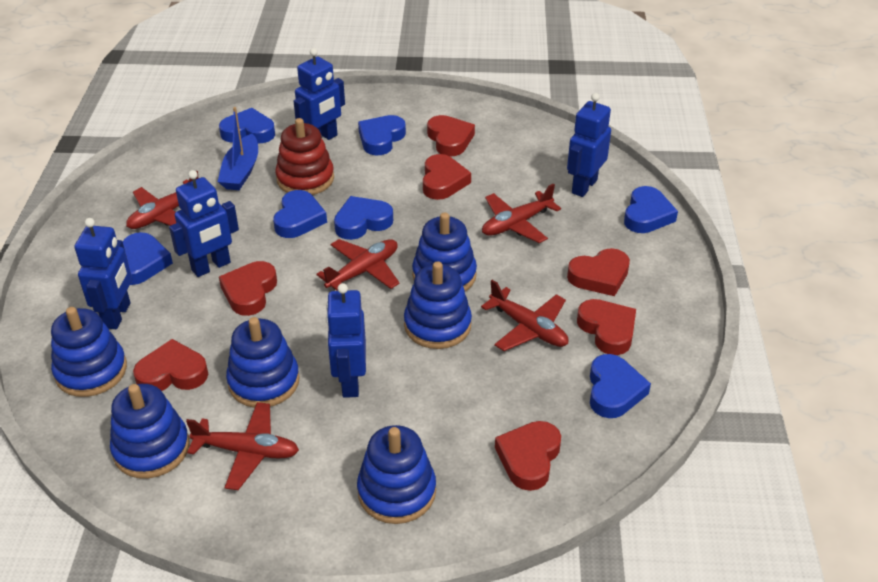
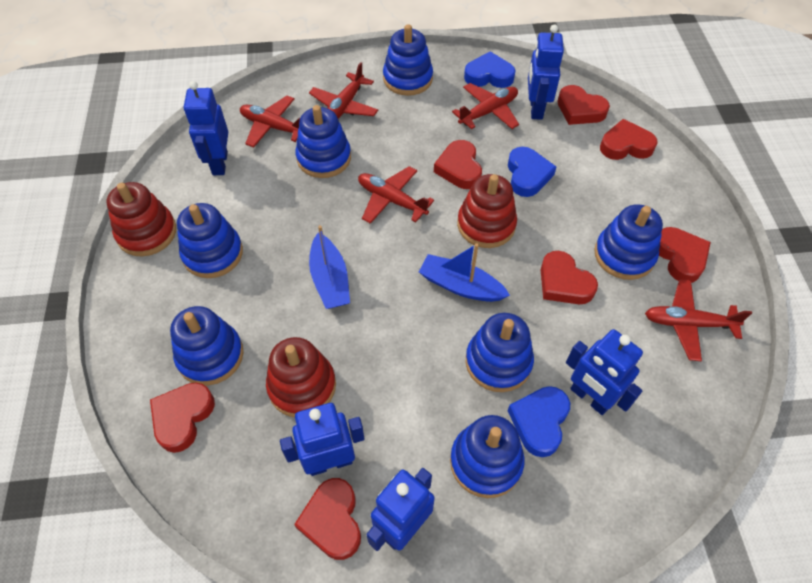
blue boat: [218,107,258,190] = 1 -> [309,225,350,309] [419,244,510,302] = 2
blue heart: [123,232,173,285] [219,108,275,144] [273,190,327,238] [334,196,393,240] [358,115,406,155] [590,354,651,418] [624,186,678,233] = 7 -> [464,51,516,88] [508,147,556,197] [508,386,570,457] = 3
blue stacking toy: [51,307,127,397] [110,384,190,479] [226,317,300,408] [357,425,436,524] [404,261,472,349] [412,212,477,291] = 6 -> [170,306,244,385] [177,203,243,278] [295,105,351,178] [383,24,433,96] [450,415,525,498] [466,313,534,392] [594,204,663,280] = 7
red stacking toy: [275,118,334,195] = 1 -> [107,182,176,257] [266,337,336,417] [457,174,517,248] = 3

